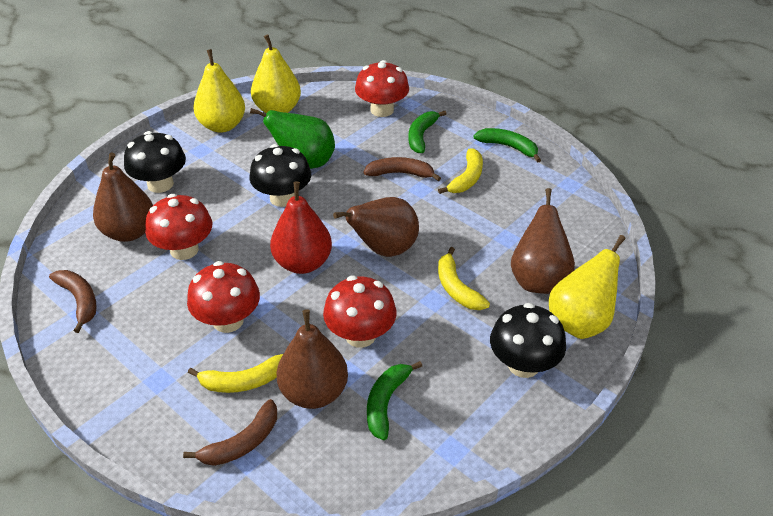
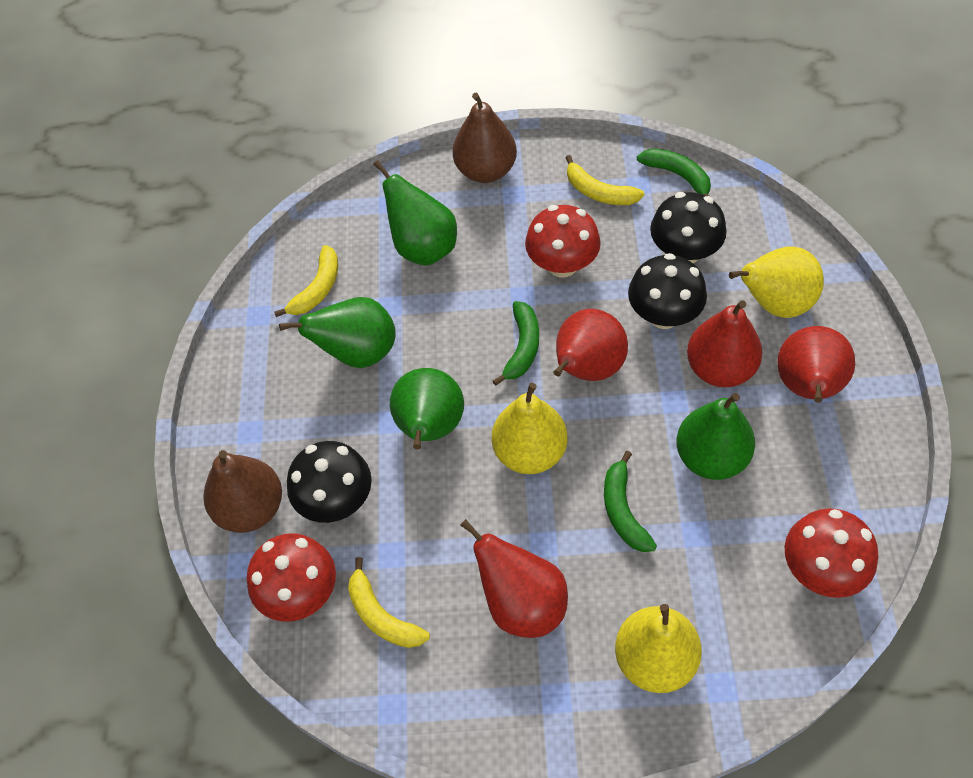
brown banana: [49,270,97,333] [183,399,277,466] [364,157,441,181] = 3 -> none = 0
brown pear: [93,152,153,242] [277,309,348,409] [333,197,419,257] [511,188,575,294] = 4 -> [204,450,282,533] [453,93,517,183] = 2
green pear: [250,108,335,169] = 1 -> [279,297,396,368] [373,160,457,266] [390,368,464,450] [676,393,755,480] = 4
red mushroom: [145,194,212,260] [187,261,260,333] [323,276,397,348] [355,60,409,117] = 4 -> [247,533,336,622] [525,205,601,277] [785,508,878,598] = 3
red pear: [270,182,332,274] = 1 -> [460,519,568,638] [554,309,628,381] [687,300,762,387] [777,326,855,403] = 4

